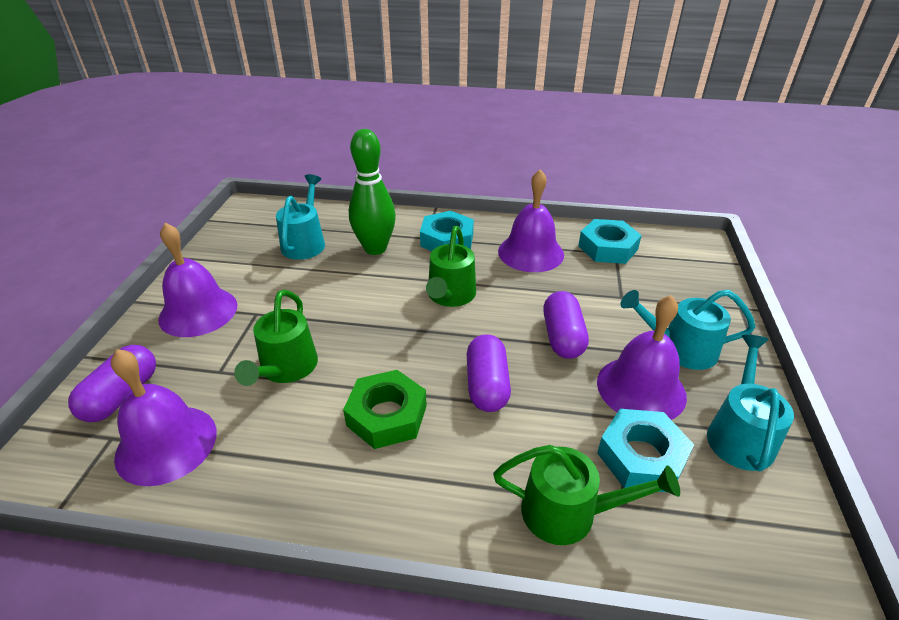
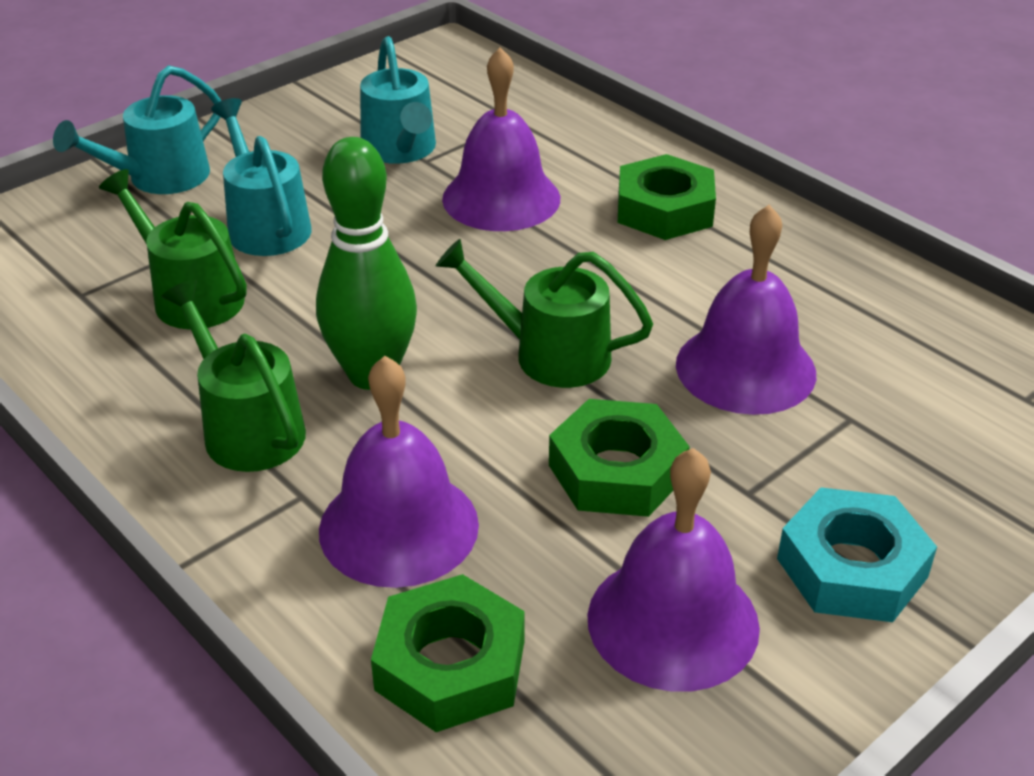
green nut: [343,370,427,449] = 1 -> [371,574,525,732] [549,399,690,517] [618,154,716,240] = 3
purple capsule: [68,345,156,422] [467,334,511,412] [543,291,589,359] = 3 -> none = 0
turquoise nut: [420,211,474,251] [578,219,642,264] [597,409,694,492] = 3 -> [777,487,937,622] = 1

